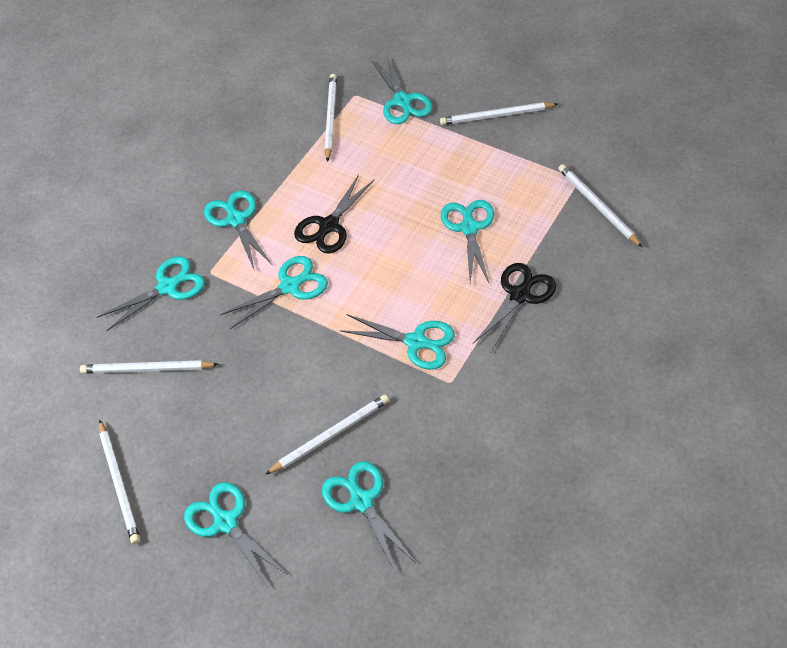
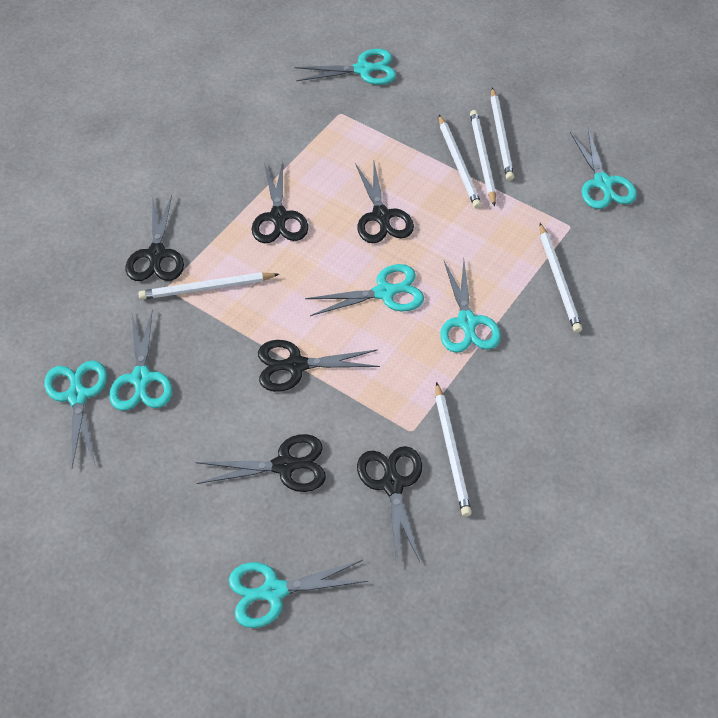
black scissors: [294,174,374,253] [473,263,556,354] = 2 -> [125,195,184,281] [196,434,326,492] [252,161,308,243] [258,340,380,392] [355,162,414,243] [357,446,422,566] = 6
turquoise scissors: [97,256,205,331] [184,482,286,587] [204,190,273,269] [220,256,328,329] [322,461,416,573] [340,314,455,370] [371,56,432,124] [441,200,494,283] = 8 -> [44,360,107,467] [109,309,172,411] [229,560,368,628] [294,49,396,85] [305,264,424,316] [440,260,501,353] [570,129,637,209] = 7

